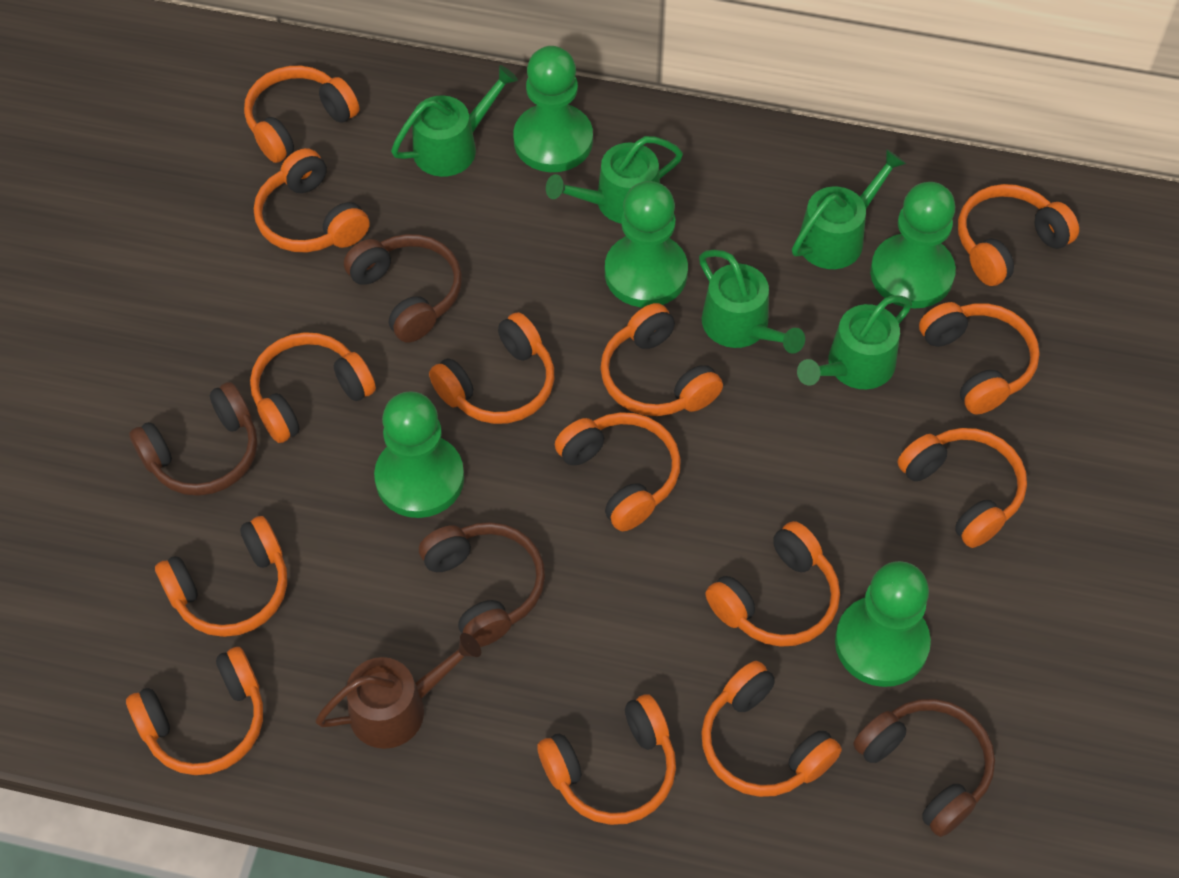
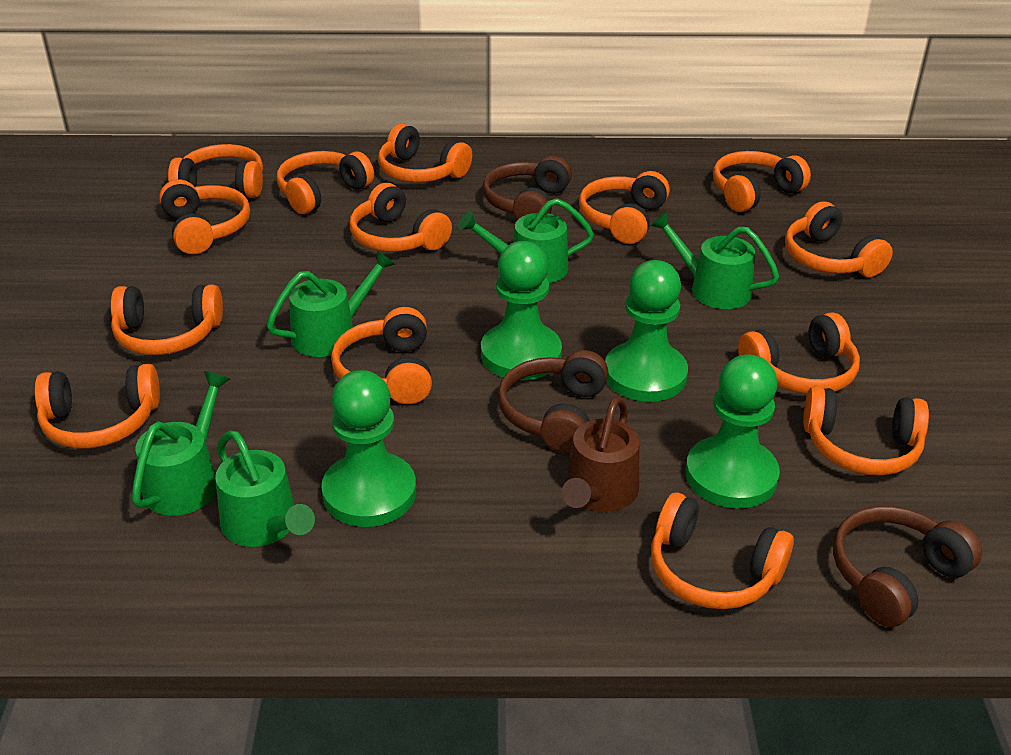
brown headphones: [129,382,257,496] [344,234,462,343] [419,522,545,647] [853,699,995,837] = 4 -> [483,155,572,220] [498,350,609,453] [833,506,982,627] = 3
green pawn: [374,391,464,518] [513,46,593,172] [605,181,688,307] [835,561,931,687] [870,182,956,308] = 5 -> [321,370,416,527] [481,241,562,380] [605,260,688,402] [686,354,780,508] = 4

